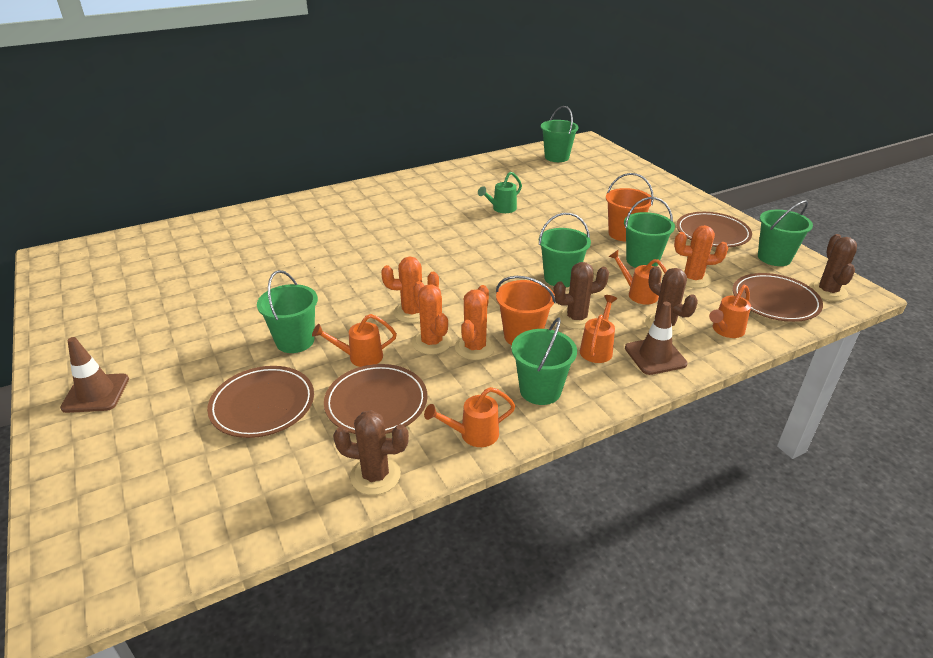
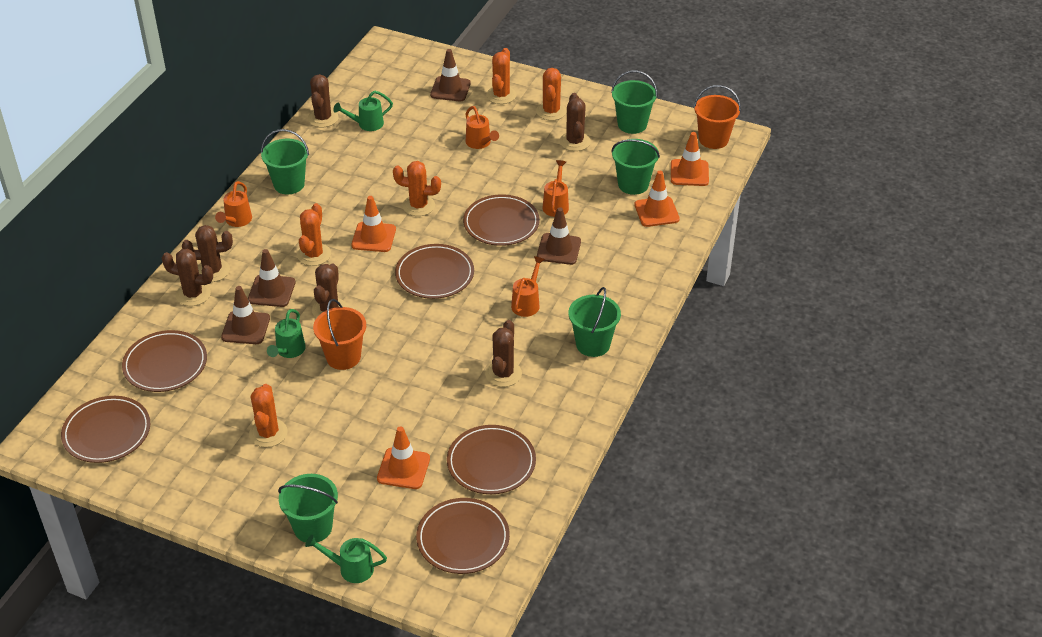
brown cactus: [333,410,409,495] [553,262,609,329] [645,266,698,336] [809,234,857,301] = 4 -> [162,249,213,306] [182,225,233,282] [308,74,339,127] [312,263,347,318] [485,320,522,387] [559,93,591,151] = 6
brown plate: [207,366,314,438] [324,364,427,434] [676,212,752,247] [732,273,823,322] = 4 -> [61,396,150,463] [122,330,207,392] [395,244,474,299] [416,498,510,574] [447,425,536,494] [463,194,539,246] = 6
brown traffic cone: [60,337,129,413] [625,302,688,375] = 2 -> [221,286,270,344] [248,249,295,307] [430,49,471,102] [537,207,581,265] = 4
green bucket: [257,270,318,353] [511,317,577,405] [539,213,591,287] [541,106,579,162] [624,197,675,268] [758,200,813,266] = 6 -> [261,129,309,194] [278,474,338,543] [569,287,621,357] [611,70,658,134] [611,139,660,195] = 5
green watering can: [478,171,522,213] = 1 -> [267,309,306,358] [305,535,387,583] [333,91,393,131] = 3
orange cactus: [381,256,439,323] [412,281,452,355] [455,285,495,360] [674,225,728,288] = 4 -> [249,384,287,447] [297,203,331,266] [393,161,441,216] [486,48,517,104] [536,68,567,121] = 5
orange traffic cone: none = 0 -> [351,196,396,252] [377,426,430,489] [634,171,680,227] [671,132,709,186] = 4
orange watering can: [312,314,397,367] [424,387,515,447] [580,295,617,363] [608,250,667,305] [709,285,751,338] = 5 -> [215,181,252,227] [465,106,499,149] [511,256,545,317] [543,160,569,217] = 4

